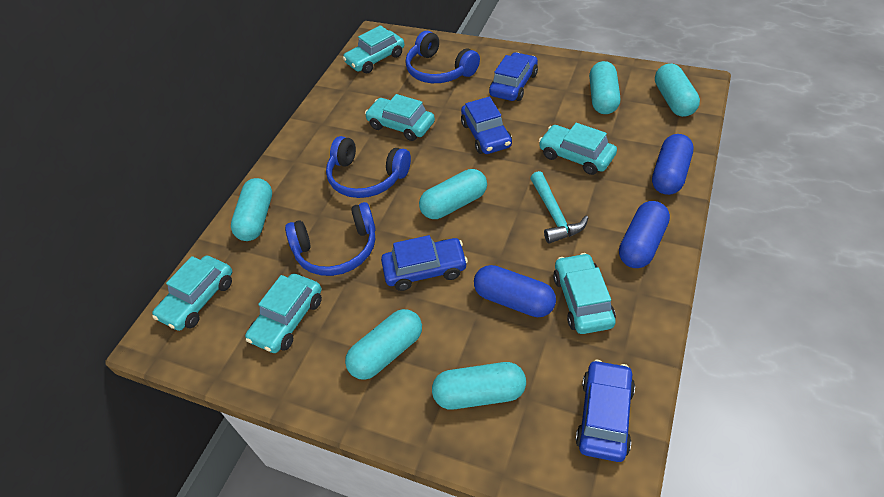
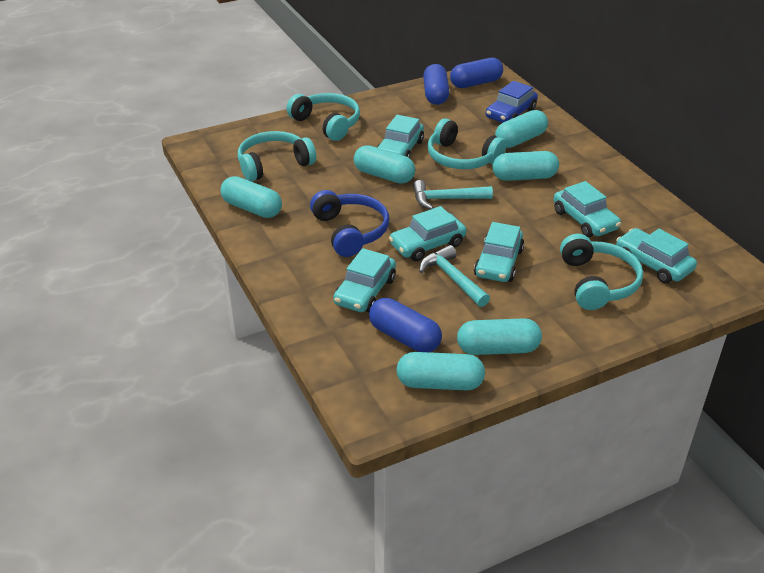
blue car: [381,235,468,291] [461,97,512,154] [489,52,538,101] [576,360,635,462] = 4 -> [486,81,538,123] = 1
blue headphones: [285,202,376,276] [326,136,411,198] [406,30,480,83] = 3 -> [310,190,389,257] = 1
turquoise hammer: [530,171,588,244] = 1 -> [413,180,493,209] [419,245,490,307] = 2
turquoise headphones: none = 0 -> [238,131,316,182] [287,93,360,141] [428,118,506,169] [560,234,643,310] = 4

